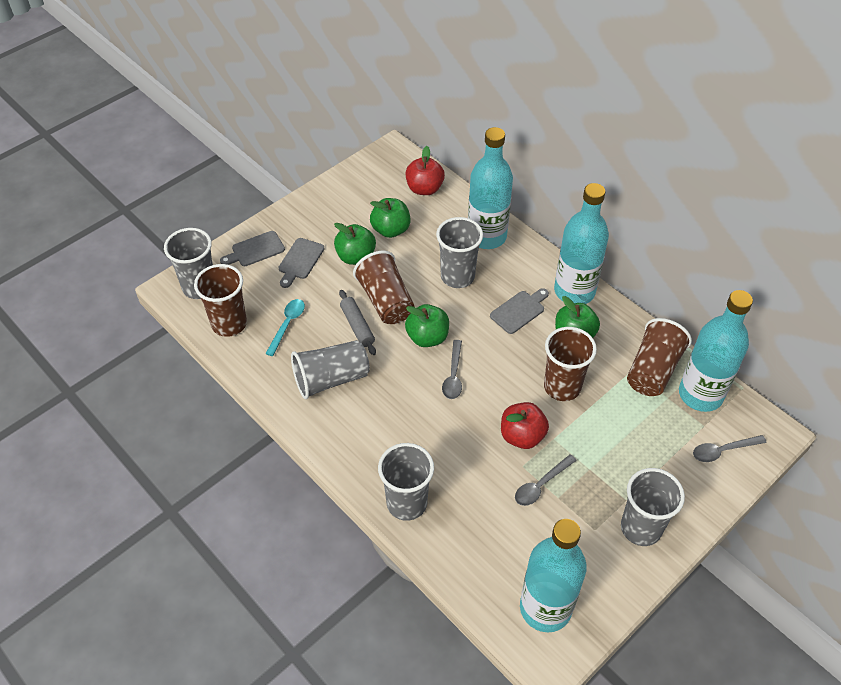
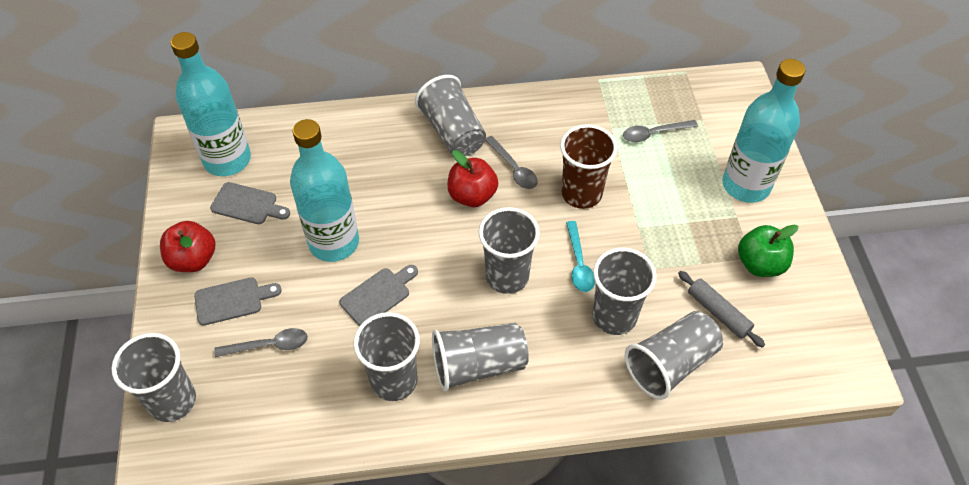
brown cup: [194,264,247,337] [353,251,414,324] [544,327,597,401] [627,318,692,396] = 4 -> [560,124,617,209] = 1
green apple: [334,223,376,265] [370,198,411,238] [405,304,449,347] [555,296,600,338] = 4 -> [738,224,798,277] = 1
grey cup: [164,228,213,299] [291,340,370,399] [378,443,434,521] [436,217,483,288] [621,468,685,546] = 5 -> [111,333,196,422] [353,312,420,401] [415,75,486,156] [432,323,529,392] [479,207,540,294] [592,248,657,335] [625,311,723,400] = 7
turquoise bottle: [468,127,513,249] [520,519,587,632] [554,183,609,304] [679,290,753,412] = 4 -> [171,32,251,176] [290,119,359,262] [722,59,806,203] = 3

